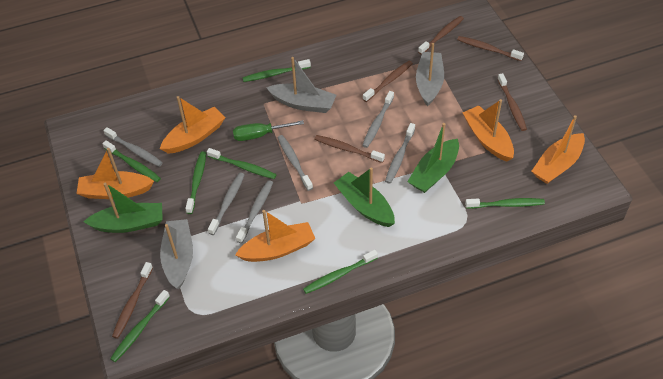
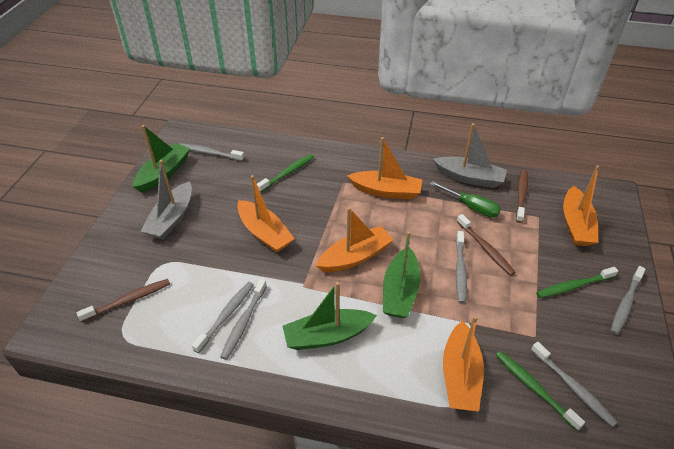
brown toothbrush: [112,262,153,339] [314,135,385,163] [363,61,413,102] [418,16,464,55] [457,36,524,61] [498,73,527,131] = 6 -> [76,279,170,322] [457,214,516,276] [516,170,528,223] = 3
green toothbrush: [102,140,161,182] [110,290,170,362] [185,151,206,214] [207,148,277,179] [242,59,311,82] [303,250,378,294] [465,198,545,209] = 7 -> [257,154,314,193] [495,351,585,431] [536,267,618,298] = 3
grey boat: [160,219,193,289] [266,57,336,113] [416,43,444,107] = 3 -> [140,160,192,240] [433,123,507,188] = 2

